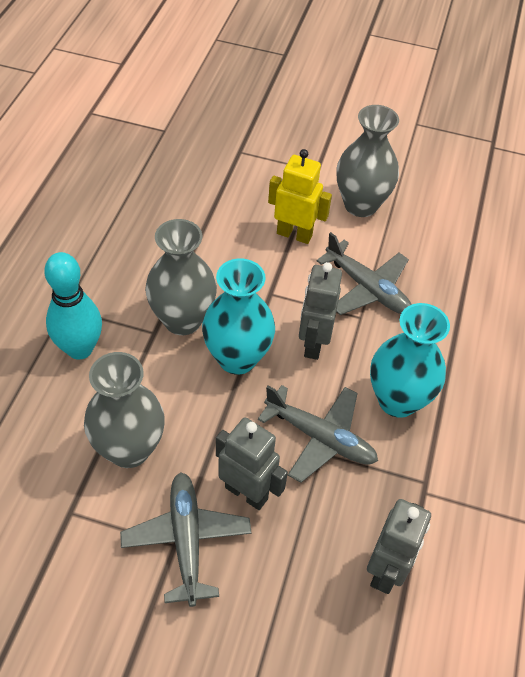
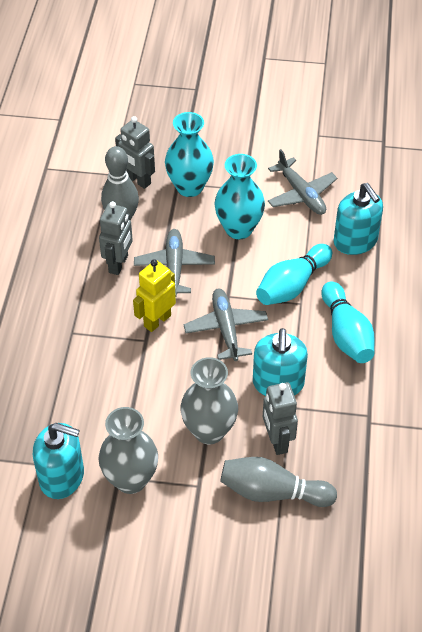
grey bowling pin: none = 0 -> [101,146,139,221] [220,457,337,507] = 2
grey vase: [84,352,165,468] [145,219,217,335] [337,105,399,217] = 3 -> [98,407,158,494] [180,357,238,444] = 2
turquoise bowling pin: [44,252,102,360] = 1 -> [256,244,332,305] [321,282,375,363] = 2
turquoise soap dispenser: none = 0 -> [33,423,84,499] [253,328,308,396] [334,183,383,255] = 3

